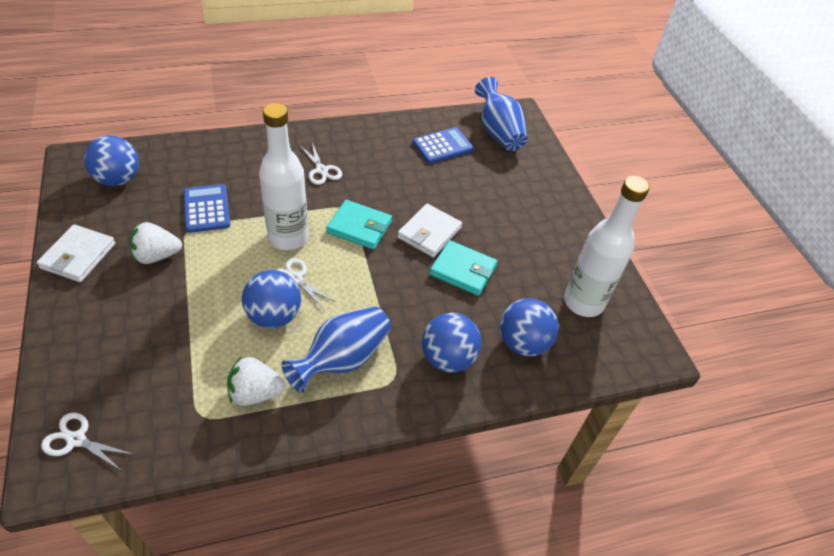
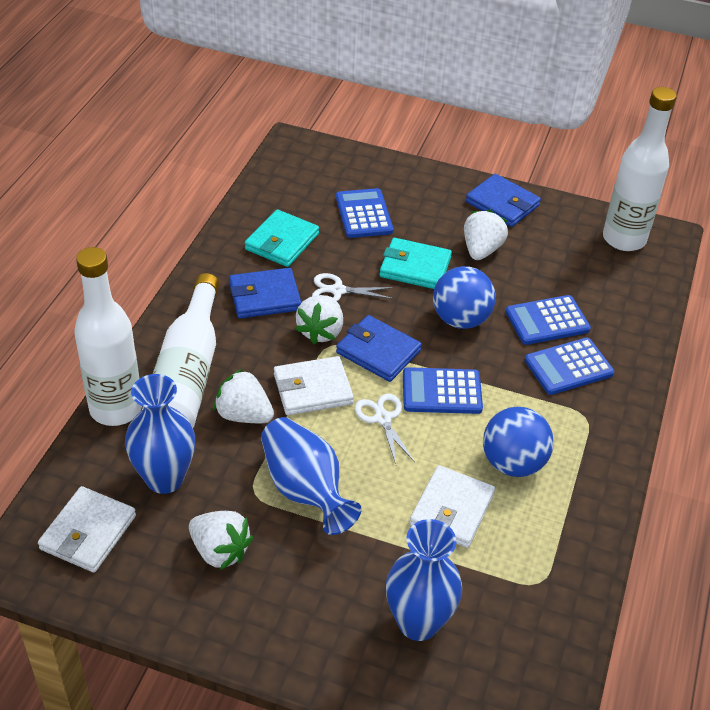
blue ball: [84,135,139,186] [242,270,301,328] [422,313,482,373] [500,298,559,356] = 4 -> [433,266,496,329] [483,407,554,477] = 2
blue calculator: [184,184,230,233] [412,127,474,164] = 2 -> [336,188,393,238] [403,367,483,414] [505,295,591,345] [525,338,614,395] = 4
blue vase: [281,306,391,393] [475,77,527,151] = 2 -> [125,374,195,494] [261,417,361,535] [386,519,462,641] = 3
blue wallet: none = 0 -> [229,268,302,318] [336,315,422,382] [466,174,541,227] = 3
white bottle: [259,103,309,250] [564,176,650,317] = 2 -> [74,247,142,426] [142,273,220,428] [603,87,677,251] = 3
white scissors: [41,412,134,471] [276,258,336,311] [300,143,342,185] = 3 -> [312,273,394,301] [355,393,415,464] = 2
white strawberry: [129,222,182,264] [227,356,286,406] = 2 -> [189,511,253,570] [214,369,274,423] [296,295,343,344] [464,210,508,260] = 4
white wallet: [37,224,116,282] [397,204,462,258] = 2 -> [38,486,136,573] [274,356,354,415] [410,465,495,548] = 3

